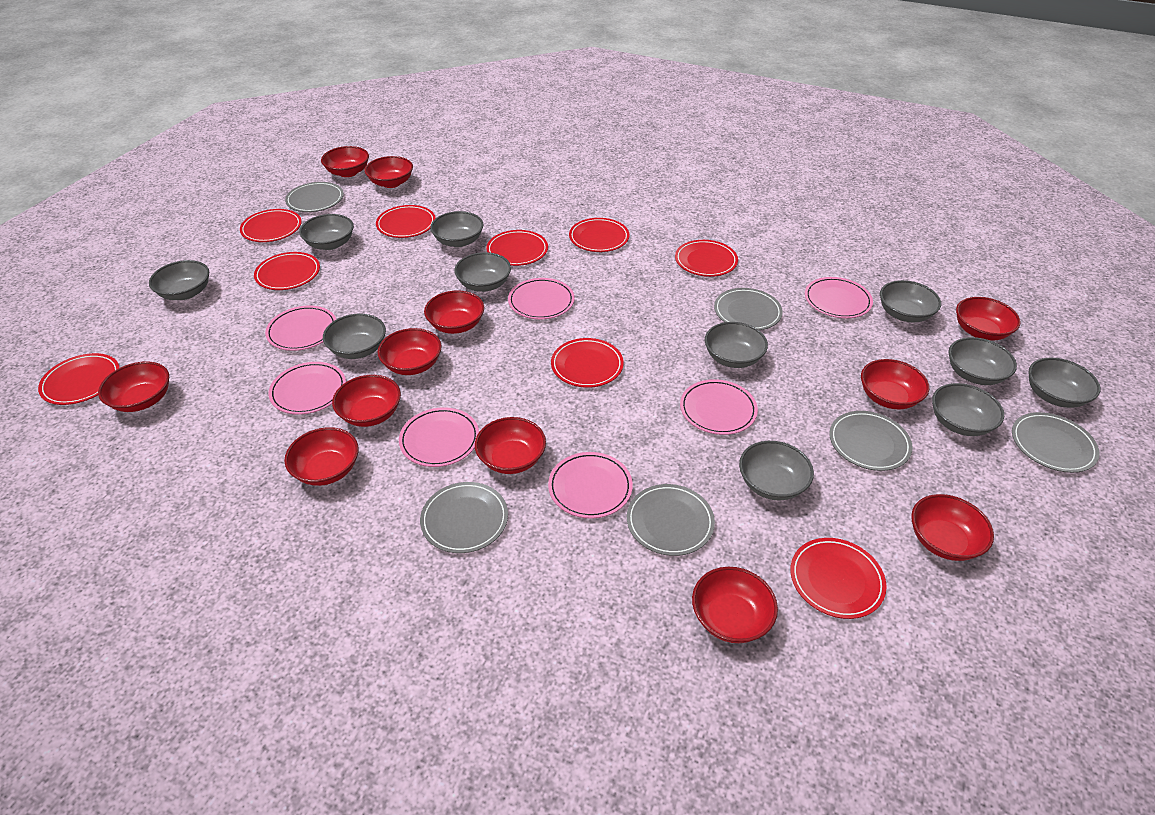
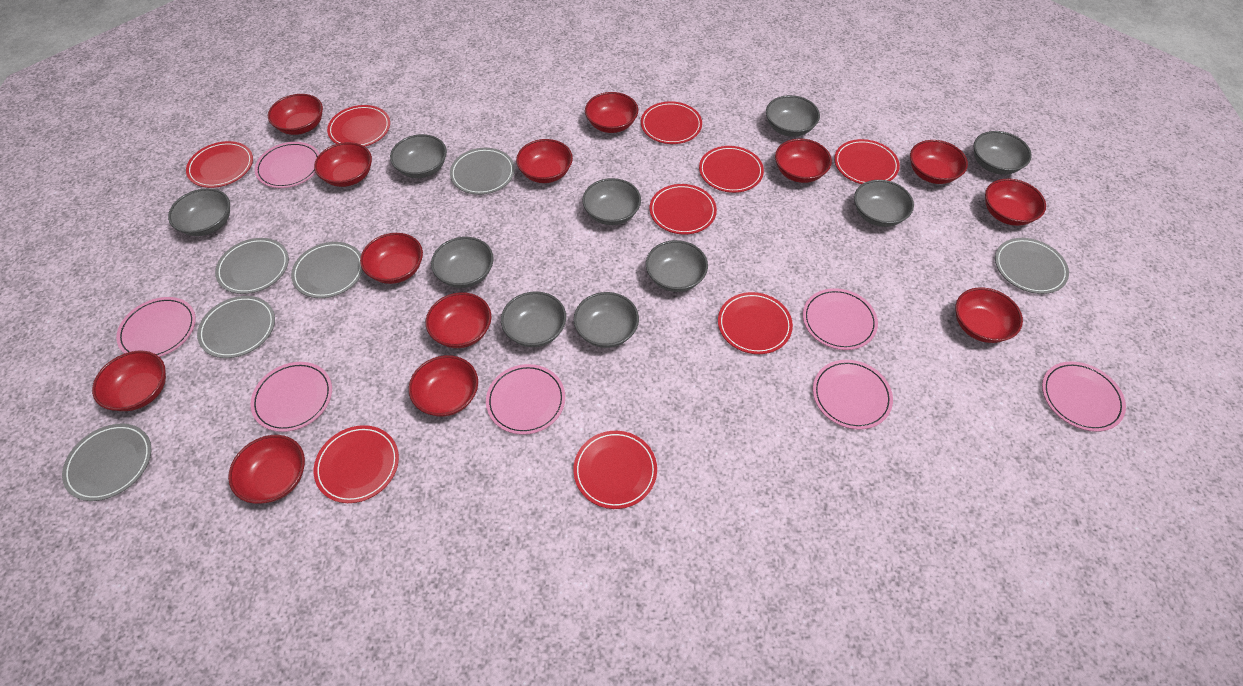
grey bowl: [149,260,209,300] [299,214,354,250] [323,314,386,359] [430,211,483,247] [454,252,511,292] [705,322,768,368] [739,441,814,500] [880,280,941,322] [932,383,1004,436] [949,337,1017,385] [1028,358,1100,408] = 11 -> [168,188,230,236] [390,134,447,178] [431,237,494,288] [501,291,566,347] [574,292,639,348] [582,178,641,225] [646,240,708,292] [766,95,820,137] [854,180,914,227] [973,131,1032,175] = 10
red bowl: [98,361,169,412] [284,427,359,486] [321,146,369,177] [332,375,401,427] [365,156,413,188] [378,328,442,375] [424,291,484,334] [475,417,546,474] [692,567,778,643] [861,359,929,410] [911,494,994,561] [956,297,1021,341] = 12 -> [92,351,166,411] [228,435,305,504] [268,94,323,135] [314,142,372,187] [360,233,423,284] [409,355,478,417] [426,292,491,348] [516,139,573,183] [585,92,638,133] [775,139,832,183] [910,140,968,184] [955,287,1023,343] [985,179,1046,226] = 13

